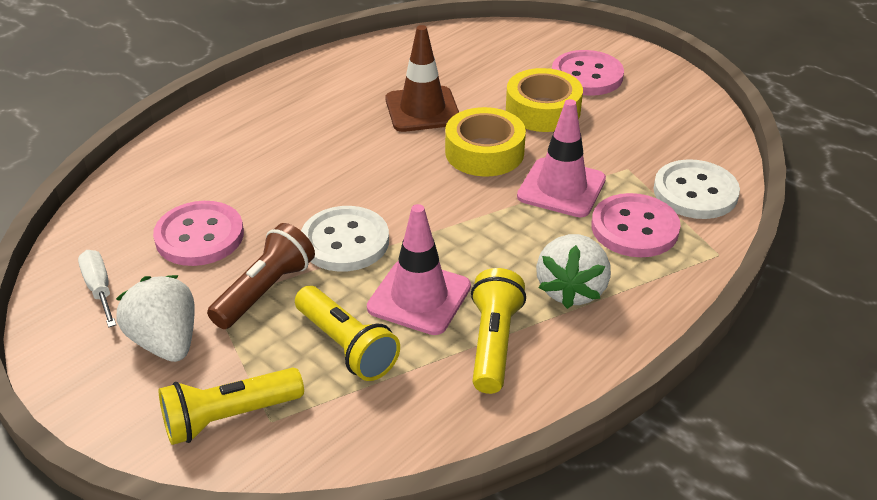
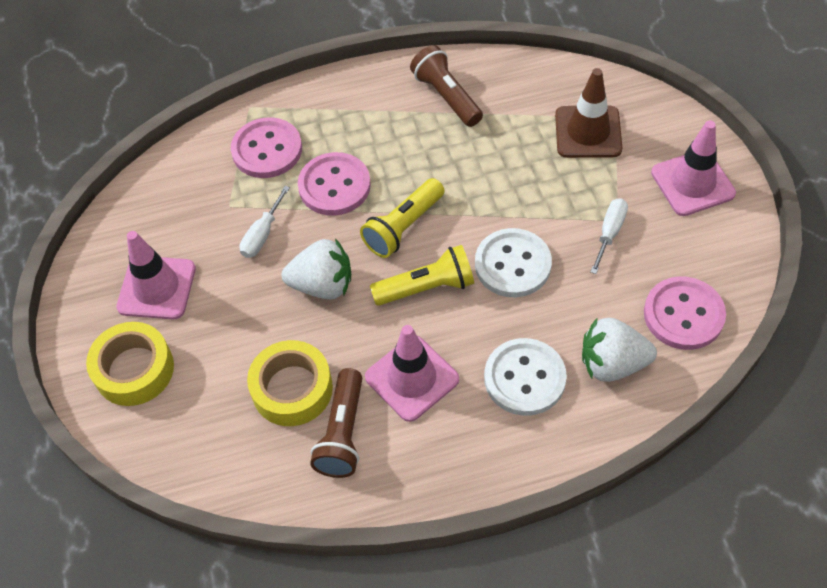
brown flashlight: [207,223,315,329] = 1 -> [310,368,362,478] [410,45,483,127] = 2
pink traffic cone: [367,204,471,335] [517,99,606,217] = 2 -> [116,231,196,320] [365,325,459,422] [651,120,736,216] = 3
white screwdriver: [78,250,116,328] = 1 -> [239,186,290,258] [590,198,628,274] = 2
yellow flashlight: [159,368,304,445] [295,286,400,381] [471,268,526,394] = 3 -> [360,178,444,258] [370,245,474,306] = 2

